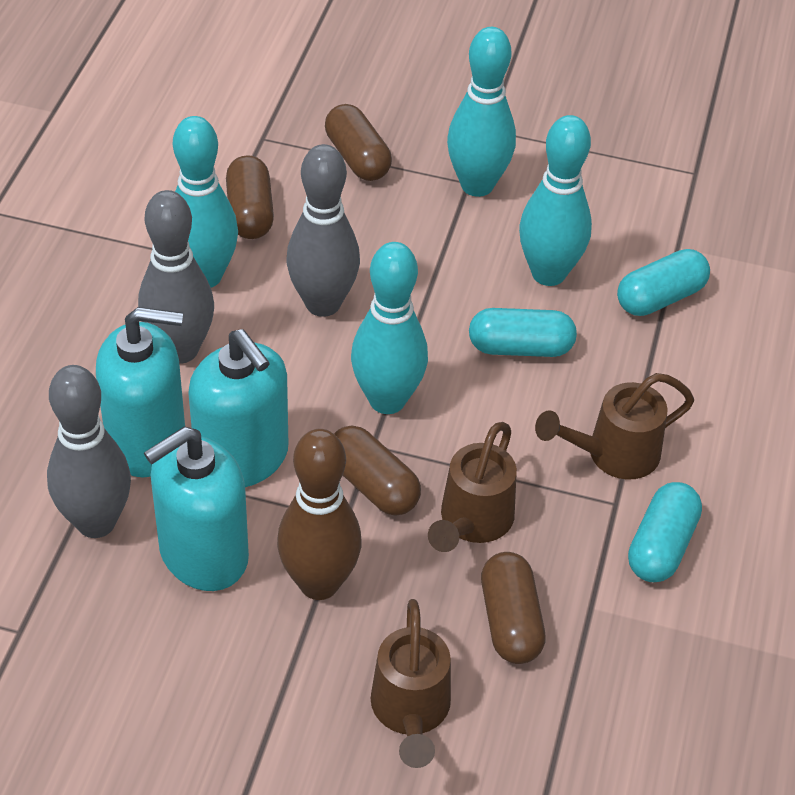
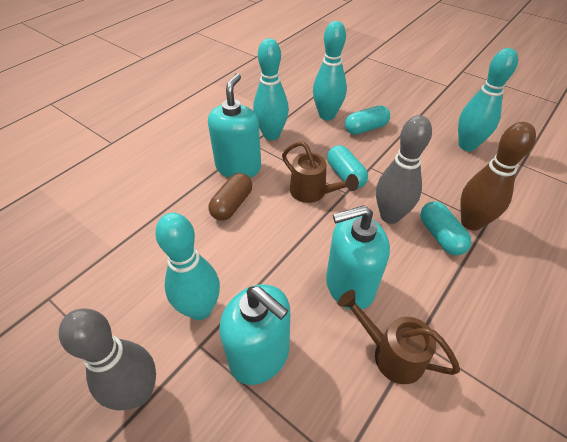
brown capsule: [226,155,274,239] [325,104,392,181] [334,426,421,515] [481,552,546,664] = 4 -> [208,173,252,220] = 1
brown watering can: [371,599,451,768] [428,422,517,552] [535,373,694,479] = 3 -> [282,141,359,203] [338,290,460,384] = 2
grey bowling pin: [47,365,131,538] [138,190,214,364] [287,144,360,317] = 3 -> [59,308,156,411] [376,115,432,224] = 2

